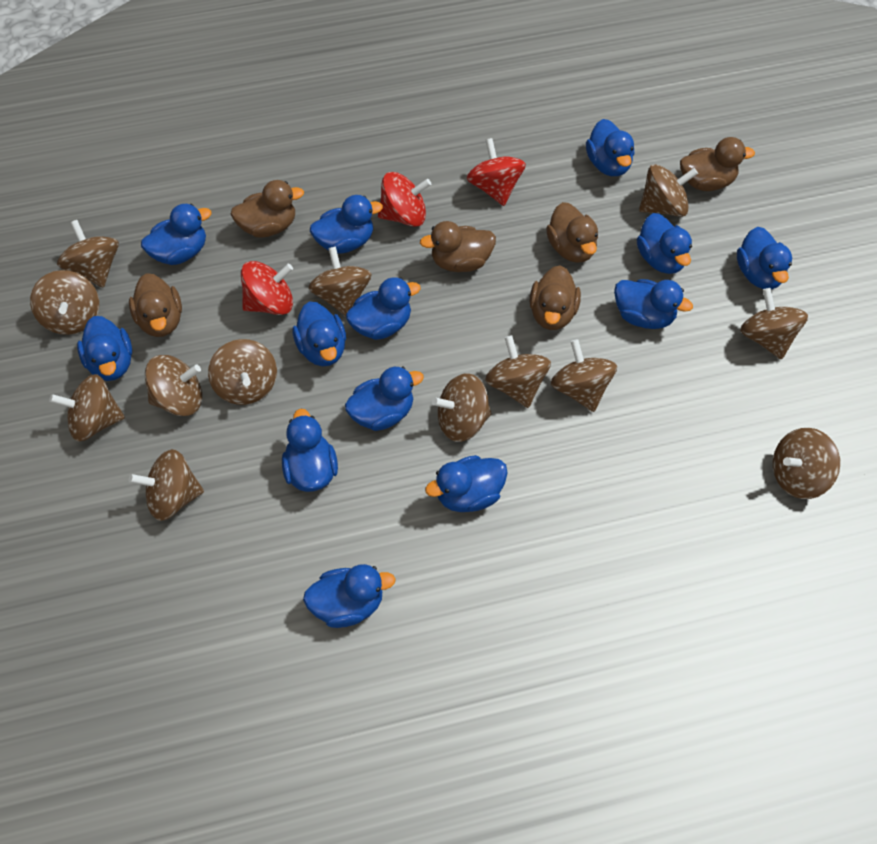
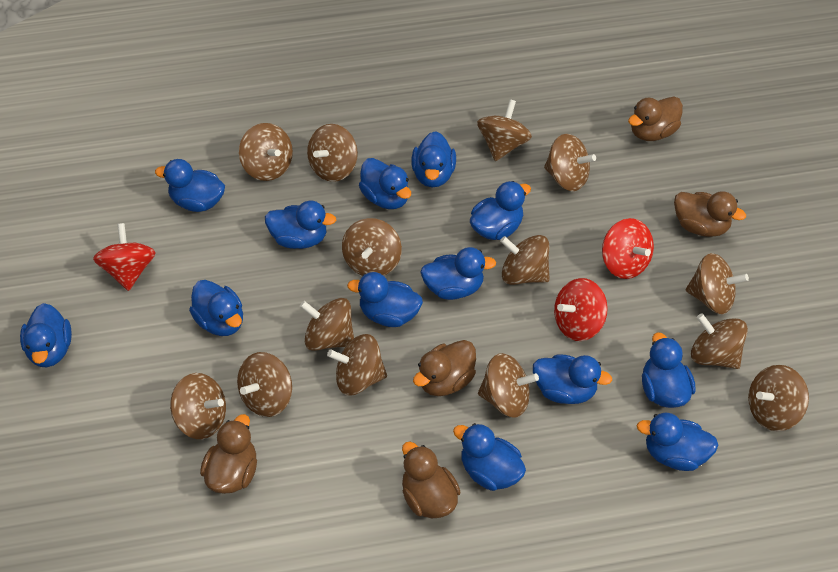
brown duck: [129,273,182,337] [230,180,304,238] [420,221,496,272] [530,265,581,330] [546,202,598,263] [680,137,755,191] = 6 -> [200,414,257,494] [402,442,460,518] [413,340,476,396] [628,97,683,141] [674,191,746,237] = 5
brown spinning top: [30,270,99,335] [49,374,125,442] [57,220,119,288] [129,449,204,521] [145,355,202,416] [208,339,277,405] [308,246,371,316] [432,373,492,442] [485,335,551,408] [551,339,617,412] [639,164,698,217] [740,288,808,360] [773,428,840,499] = 13 -> [170,373,226,439] [237,352,292,417] [239,123,293,181] [300,298,354,351] [307,124,358,182] [327,334,387,396] [342,218,402,276] [477,99,532,161] [478,353,539,418] [500,235,550,285] [544,134,596,191] [686,253,749,314] [691,313,748,369] [748,365,809,431] = 14

